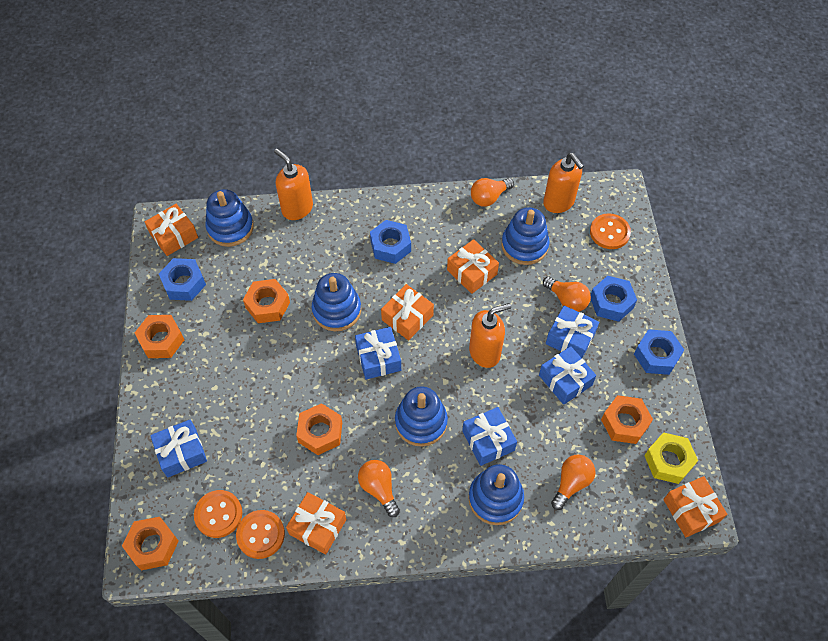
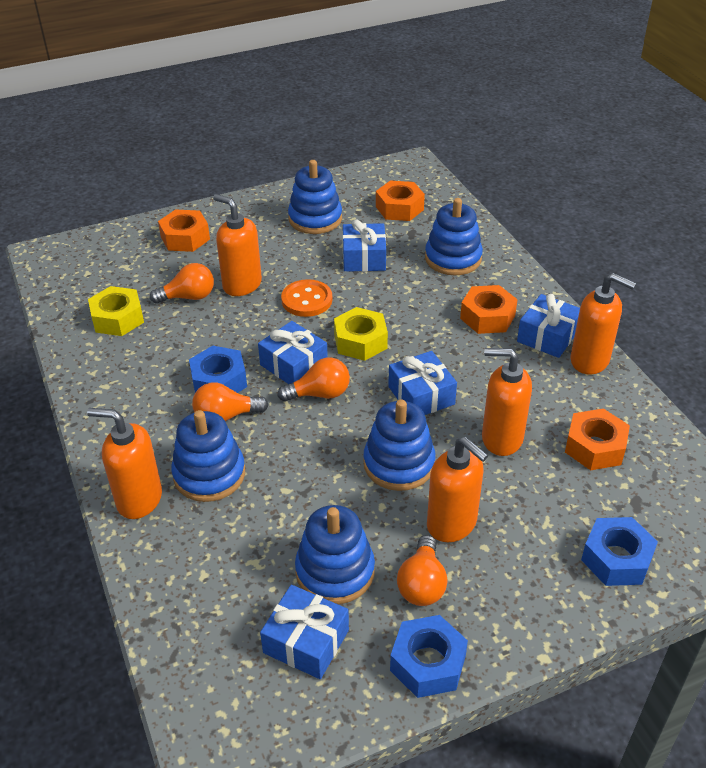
blue nut: [159,258,206,301] [370,220,411,264] [591,276,637,322] [634,329,684,375] = 4 -> [189,346,247,393] [390,615,468,698] [581,517,658,586] = 3
orange button: [194,490,242,538] [236,510,285,559] [590,213,631,249] = 3 -> [281,279,332,317] = 1
orange gift: [145,204,198,256] [286,492,346,555] [381,284,434,340] [447,239,499,294] [663,476,728,538] = 5 -> none = 0
orange nut: [122,517,179,570] [135,315,184,358] [243,279,290,323] [296,403,342,455] [601,395,653,444] = 5 -> [158,209,210,252] [376,180,425,221] [460,285,518,334] [565,408,630,470] = 4
orange soap dispenser: [274,149,313,220] [469,303,511,368] [543,153,584,213] = 3 -> [87,408,162,519] [213,194,262,296] [427,437,488,542] [482,348,532,456] [570,273,636,375] = 5
yellow nut: [644,432,698,484] = 1 -> [88,286,144,336] [334,307,388,361] = 2

